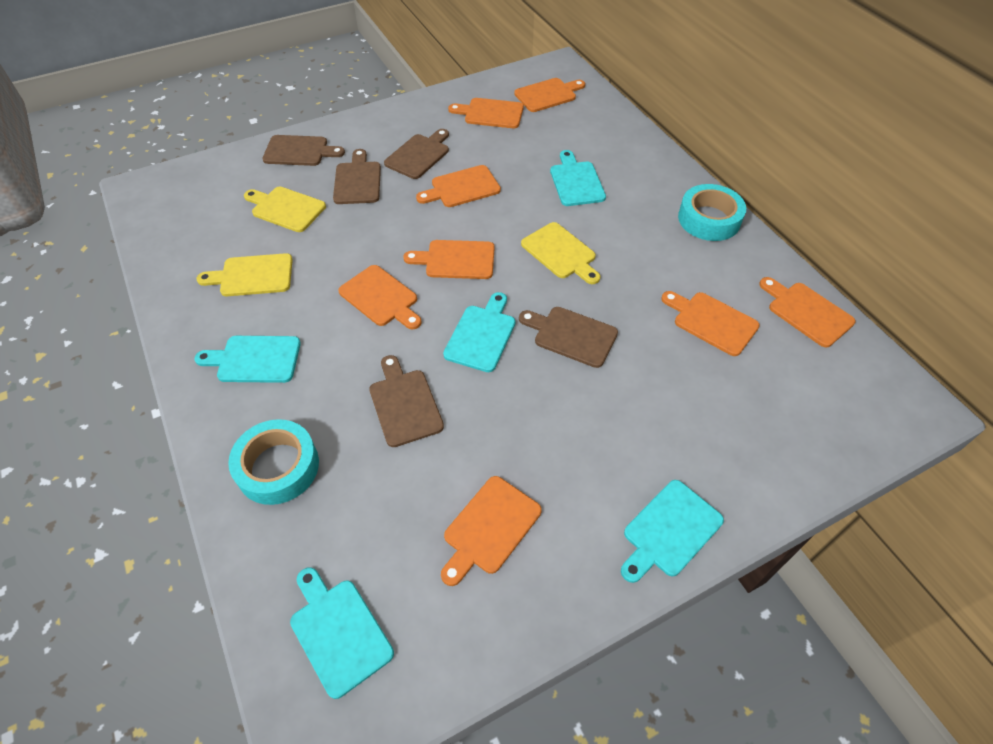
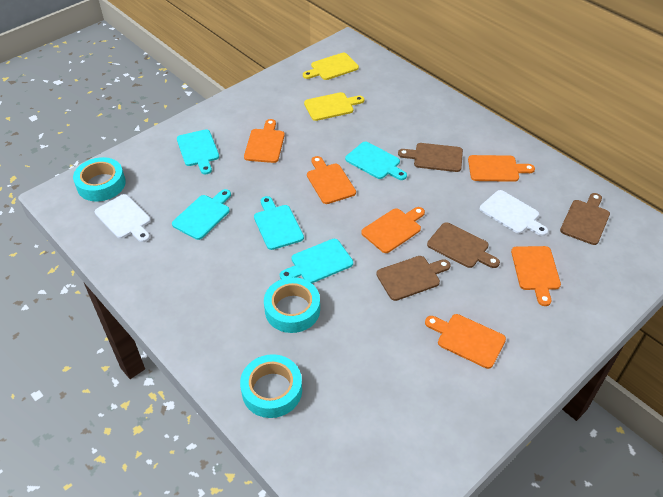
brown cutting board: [262,135,345,166] [333,149,381,204] [369,355,444,447] [384,129,449,179] [519,307,618,368] = 5 -> [376,256,451,301] [398,143,463,172] [427,222,500,268] [560,193,610,245] = 4
orange cutting board: [338,265,422,330] [403,240,495,279] [416,165,501,207] [441,476,542,586] [448,98,524,128] [514,78,585,112] [661,291,760,356] [759,277,856,347] = 8 -> [244,119,285,163] [307,156,356,204] [361,207,425,253] [425,314,506,369] [468,155,535,182] [511,246,561,306] = 6
turquoise tape: [228,419,319,505] [678,184,746,241] = 2 -> [73,157,126,201] [240,354,302,418] [264,277,320,333] = 3
white cutting board: none = 0 -> [95,194,151,242] [480,190,548,236] = 2
yellow cutting board: [197,253,293,296] [244,187,326,232] [521,222,600,284] = 3 -> [303,53,359,80] [304,92,365,121] = 2

